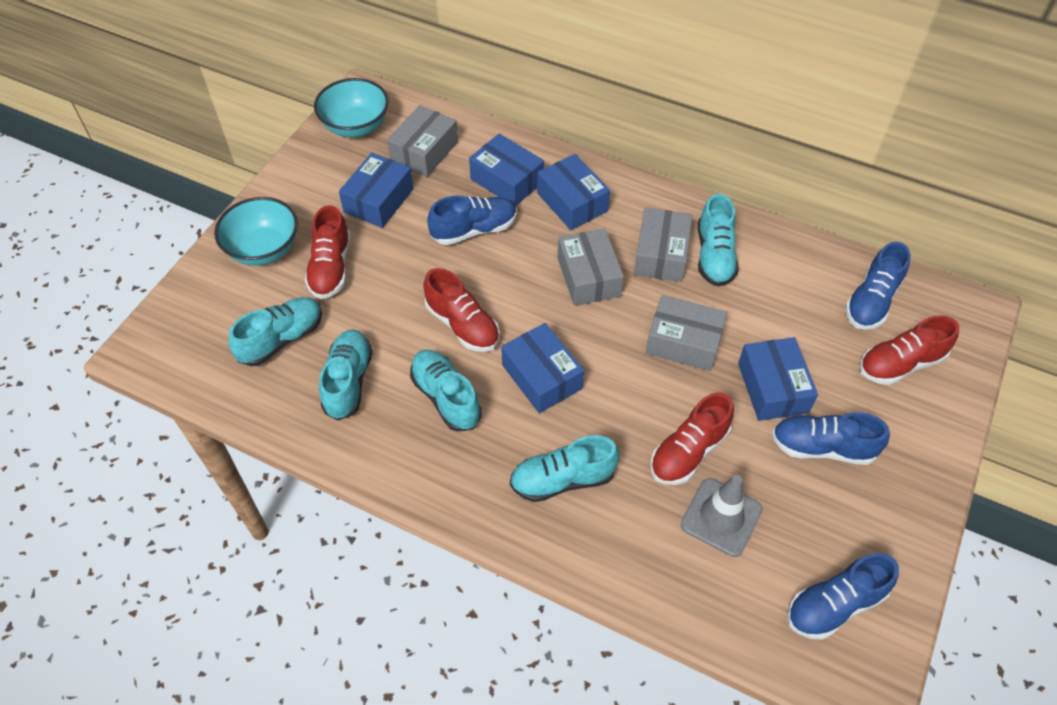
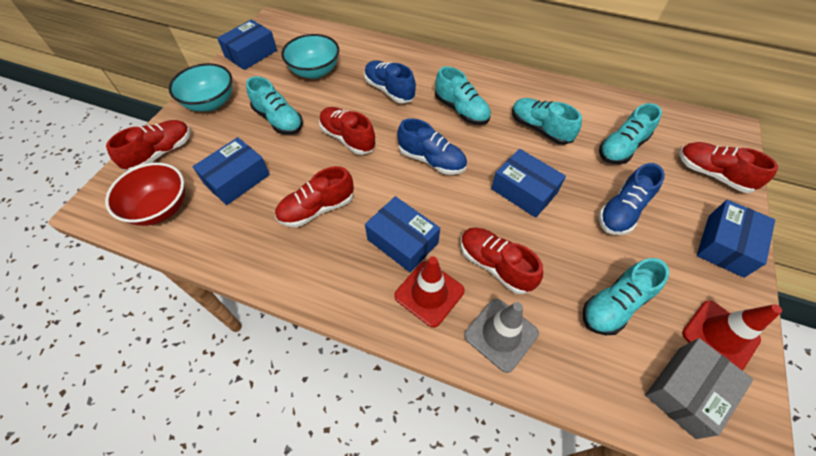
blue shoe: [427,195,517,245] [772,412,890,465] [787,553,899,640] [845,242,910,330] = 4 -> [364,60,416,103] [397,118,467,175] [599,163,665,235] = 3
grey box: [387,105,458,177] [557,228,624,306] [634,207,693,282] [646,295,727,371] = 4 -> [645,338,753,439] = 1
red bowl: none = 0 -> [105,163,185,226] = 1
red shoe: [305,205,351,299] [423,268,500,352] [650,392,734,485] [859,315,959,385] = 4 -> [106,120,191,171] [275,166,354,227] [319,107,376,155] [461,227,543,294] [679,142,778,193] = 5
red traffic cone: none = 0 -> [394,256,465,328] [682,300,782,371] = 2

